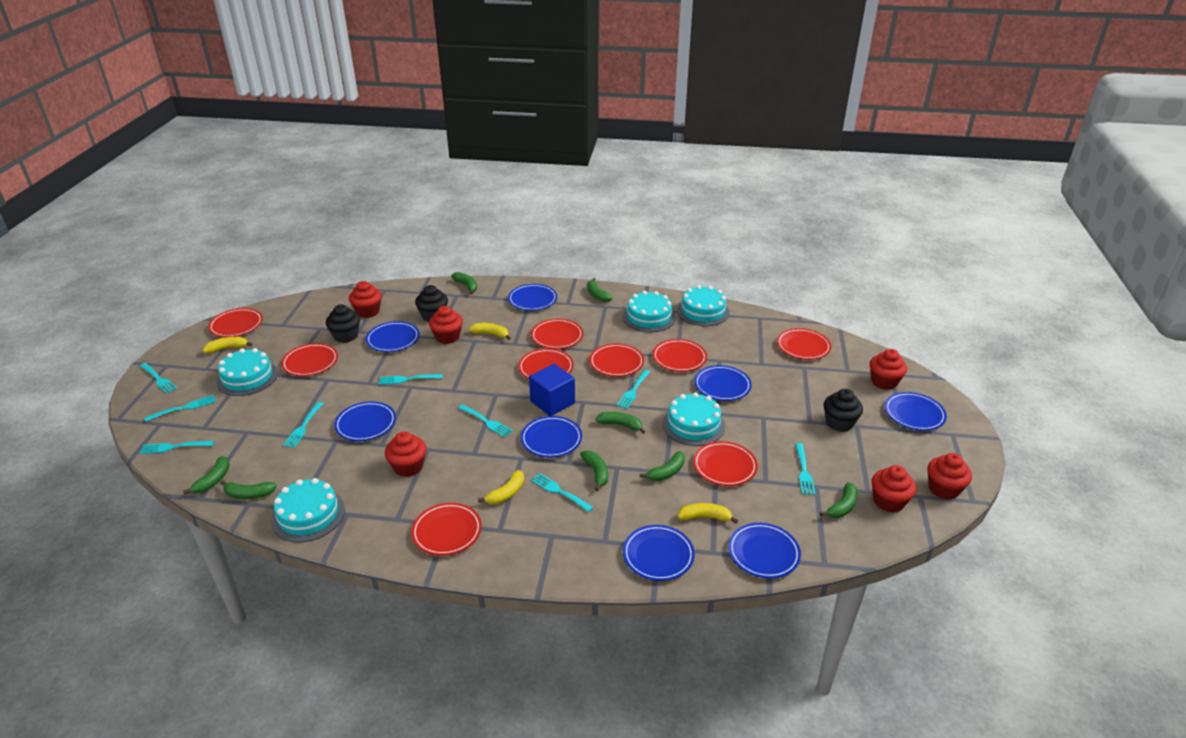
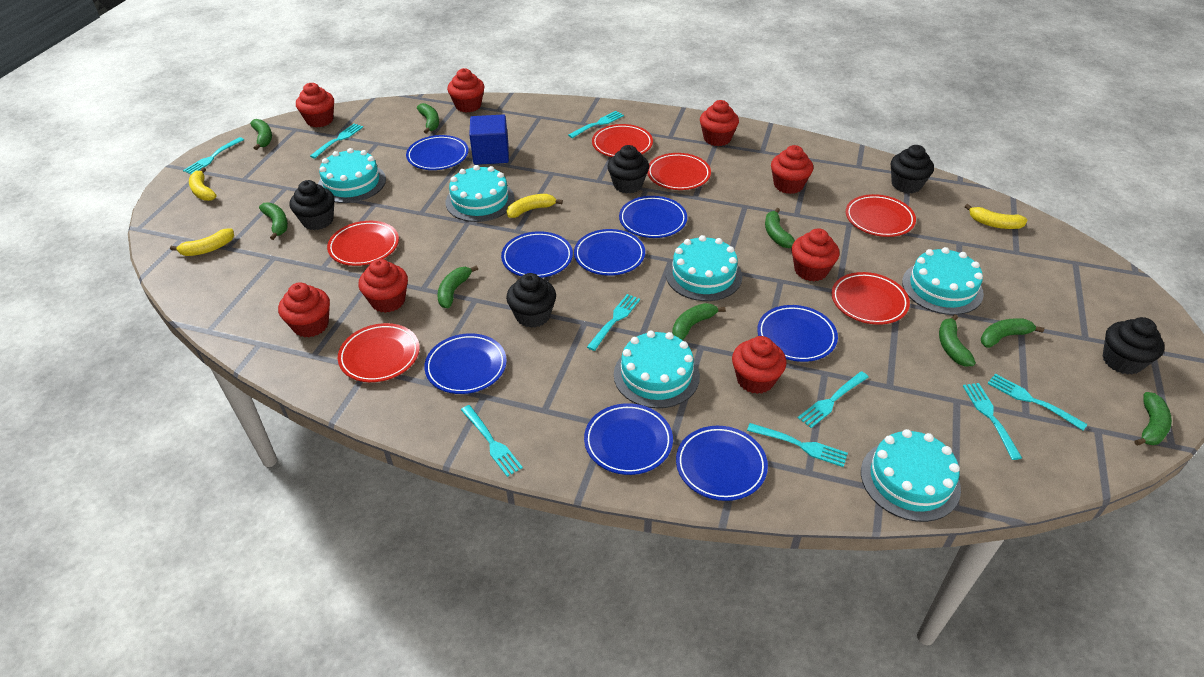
black cupcake: [326,304,360,343] [415,285,448,322] [824,389,863,432] = 3 -> [290,180,335,230] [506,273,556,328] [607,145,649,194] [891,145,934,193] [1102,317,1165,375] = 5
green banana: [183,456,230,495] [221,480,277,499] [451,272,477,294] [580,450,608,491] [587,278,612,302] [595,412,646,434] [640,451,685,481] [820,482,858,518] = 8 -> [250,119,272,150] [259,202,288,240] [417,103,439,134] [437,265,478,308] [672,303,726,340] [765,208,795,248] [939,314,976,367] [981,318,1044,348] [1135,392,1172,446] = 9
red cupcake: [349,281,382,318] [385,431,427,477] [429,306,463,344] [870,349,907,390] [871,465,916,513] [927,453,972,500] = 6 -> [278,282,330,337] [296,83,334,127] [358,259,408,313] [447,68,485,113] [700,100,739,146] [732,336,787,394] [771,145,813,194] [791,228,840,281] = 8
red plate: [208,308,263,337] [281,343,338,376] [411,503,482,556] [518,349,574,379] [531,319,583,349] [589,344,644,377] [653,339,707,372] [693,441,758,486] [777,328,831,360] = 9 -> [327,221,399,266] [338,323,420,382] [592,124,653,157] [647,153,711,190] [832,272,910,325] [846,194,916,237] = 6
turquoise cake: [216,348,278,396] [271,478,345,542] [623,291,676,332] [662,392,725,446] [677,285,730,326] = 5 -> [318,148,386,203] [446,165,515,222] [614,331,700,408] [666,235,742,301] [861,429,961,522] [902,247,984,315] = 6

